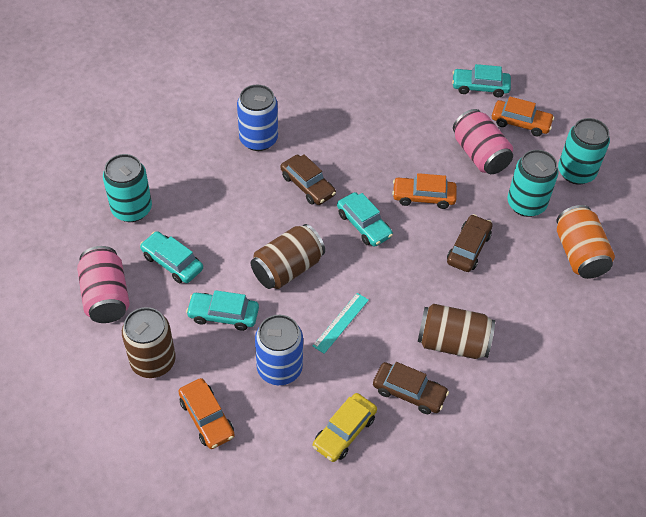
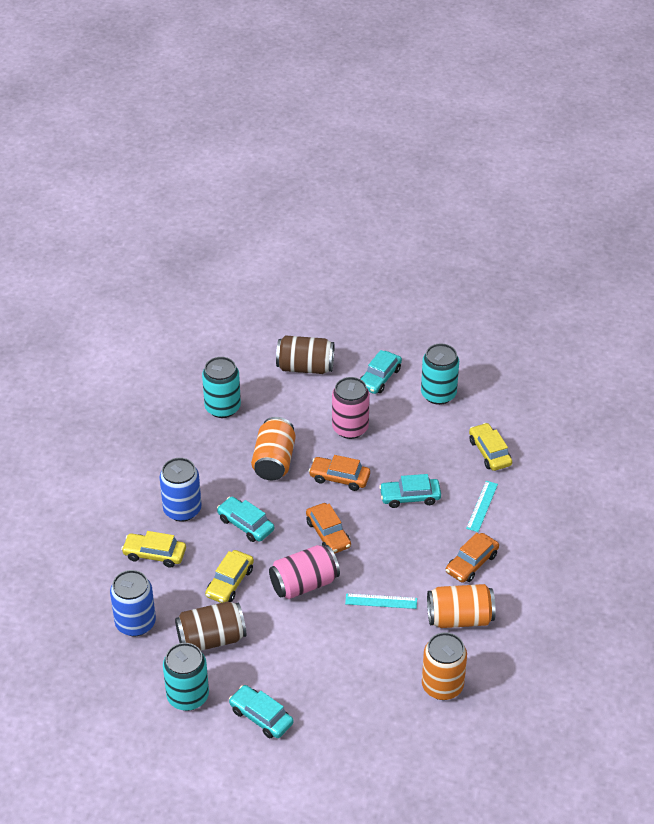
brown can: [122,307,176,378] [251,224,325,289] [418,304,495,359] = 3 -> [175,601,246,651] [276,335,334,374] = 2
brown car: [280,154,336,205] [373,362,449,414] [447,214,492,272] = 3 -> none = 0
orange can: [557,205,615,279] = 1 -> [251,417,296,480] [422,632,467,700] [427,584,496,628] = 3
turquoise ruler: [313,293,369,354] = 1 -> [345,593,417,609] [466,481,498,532] = 2
yellow car: [313,393,377,462] = 1 -> [121,531,186,568] [205,550,254,603] [469,423,512,471] = 3

